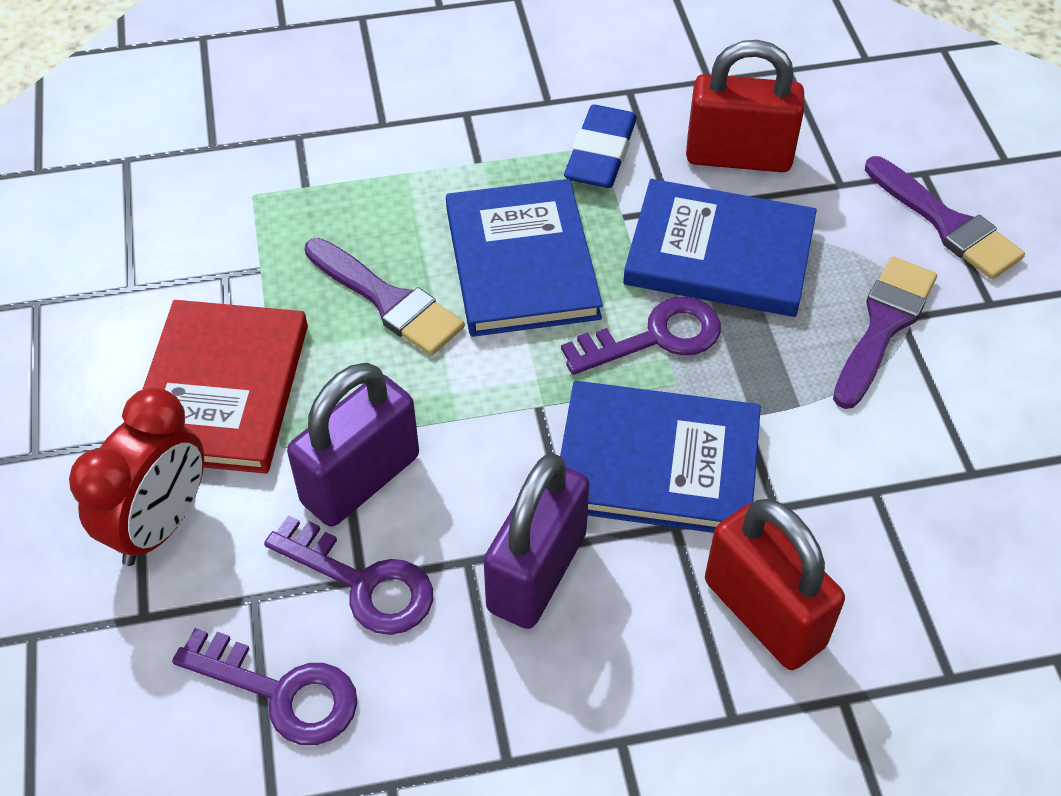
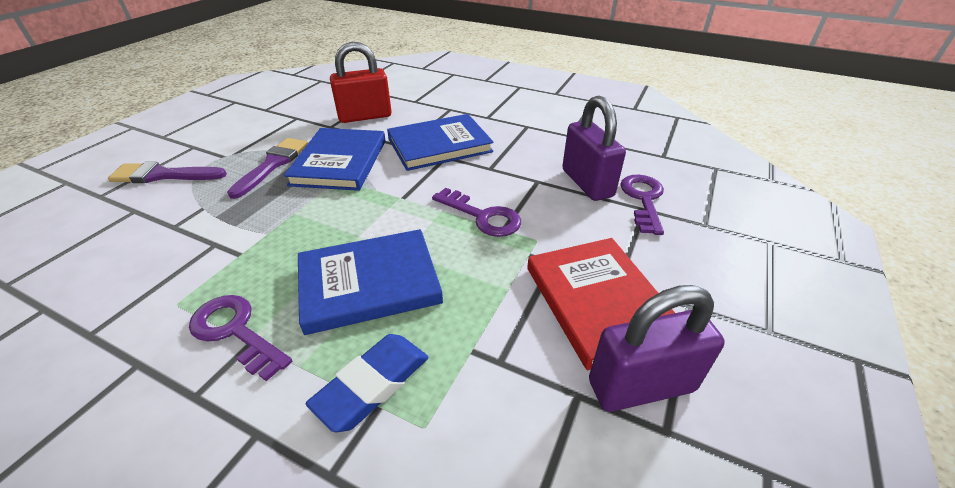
purple brush: [305,238,465,356] [833,257,937,409] [865,156,1025,279] = 3 -> [108,162,227,183] [227,138,308,199] = 2
red clock: [69,388,204,566] = 1 -> none = 0
red padlock: [686,40,804,172] [705,499,845,670] = 2 -> [330,42,392,123] = 1

